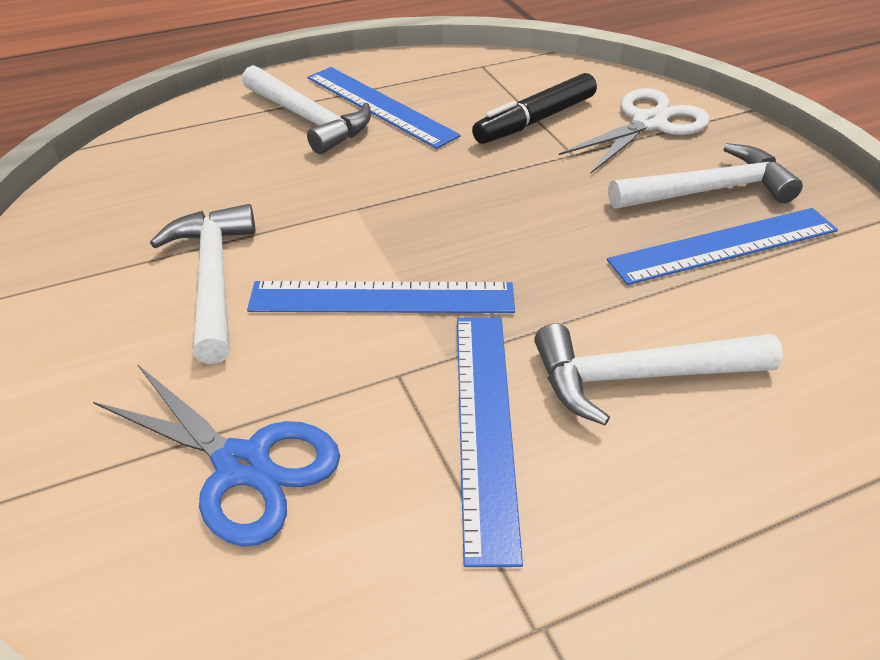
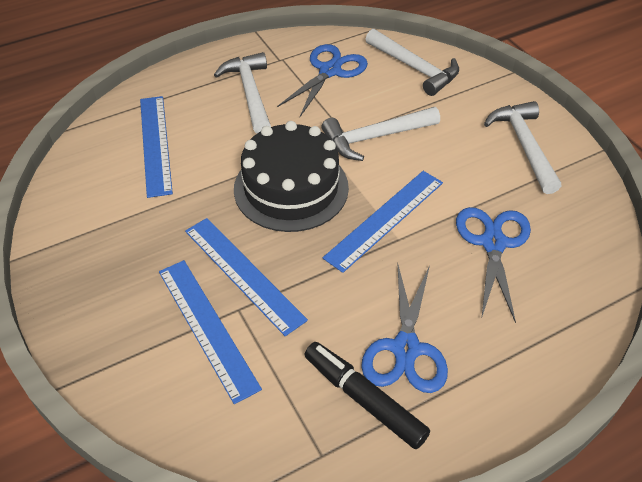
black cake: none = 0 -> [234,121,349,232] = 1
blue scissors: [93,364,340,547] = 1 -> [277,44,368,117] [361,263,448,393] [456,207,531,323] = 3
white scissors: [559,88,710,173] = 1 -> none = 0

